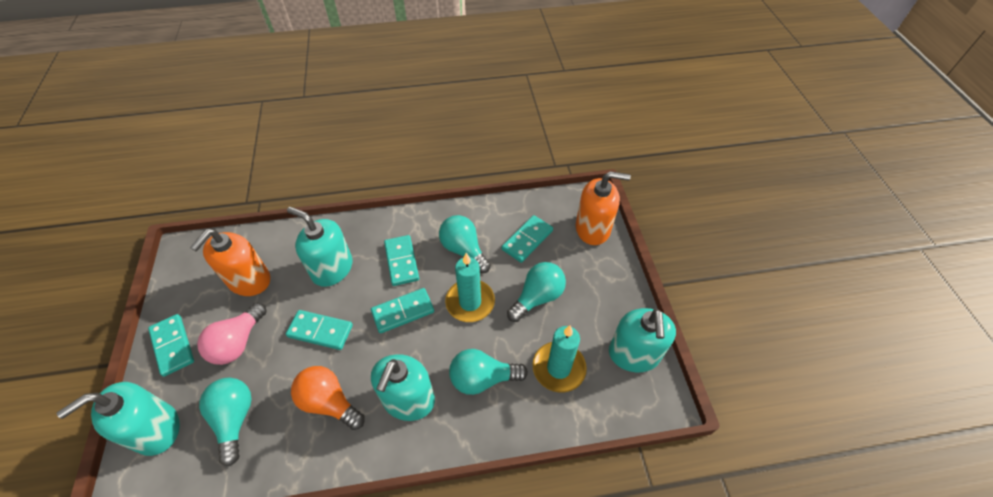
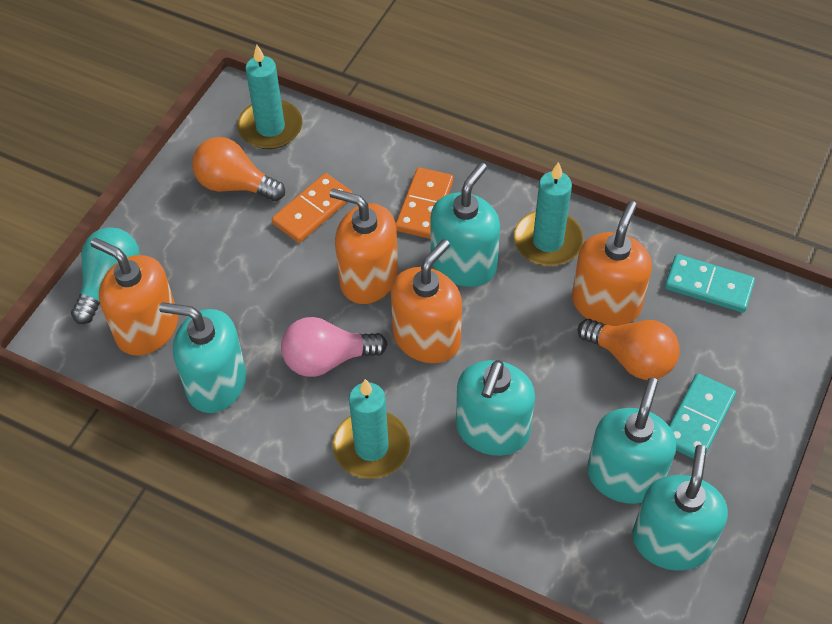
orange domino: none = 0 -> [272,173,352,243] [396,167,454,239] = 2
orange light bulb: [291,366,365,430] = 1 -> [192,137,285,201] [578,319,680,380] = 2
orange soap dispenser: [190,229,270,296] [576,171,631,245] = 2 -> [90,238,178,356] [330,188,398,304] [391,239,462,363] [572,201,652,326] = 4
turquoise candle: [445,253,495,322] [533,325,587,393] = 2 -> [237,45,303,149] [333,379,410,479] [514,162,584,266] = 3
turquoise domino: [148,314,194,377] [286,310,353,350] [371,288,434,334] [384,235,419,286] [502,215,553,263] = 5 -> [665,254,755,313] [669,373,736,459] = 2
turquoise light bulb: [199,378,252,466] [439,215,491,273] [449,349,528,395] [507,262,566,322] = 4 -> [71,227,140,324] = 1
turquoise soap dispenser: [57,382,180,456] [287,207,352,287] [371,354,435,421] [609,308,676,372] = 4 -> [159,302,246,413] [431,163,500,287] [456,360,535,456] [587,378,676,504] [632,445,728,571] = 5

